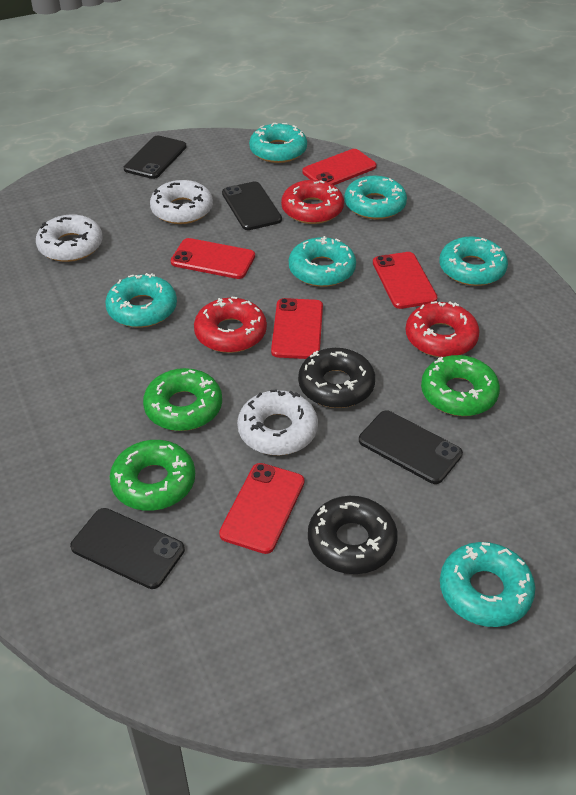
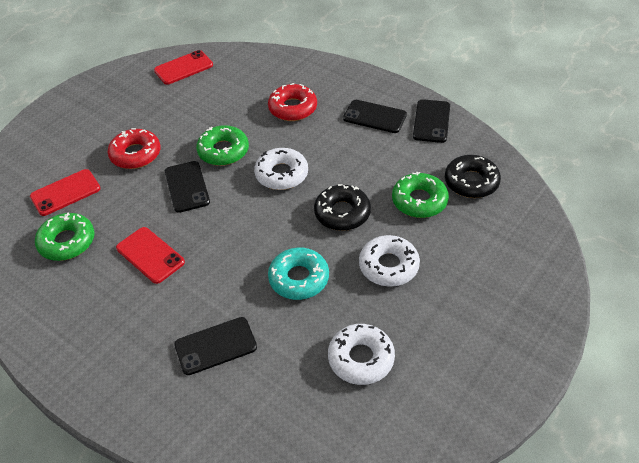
red donut: [194,296,267,353] [281,180,344,224] [405,301,480,357] = 3 -> [107,128,161,169] [268,83,317,121] = 2
red phone: [171,238,255,279] [219,463,304,554] [271,298,323,359] [302,149,377,185] [373,252,438,309] = 5 -> [30,169,101,216] [116,227,185,284] [154,50,213,85] = 3
turquoise donut: [105,273,177,328] [249,123,307,163] [289,236,356,287] [344,176,407,219] [439,236,508,286] [440,542,535,627] = 6 -> [268,248,329,300] = 1

